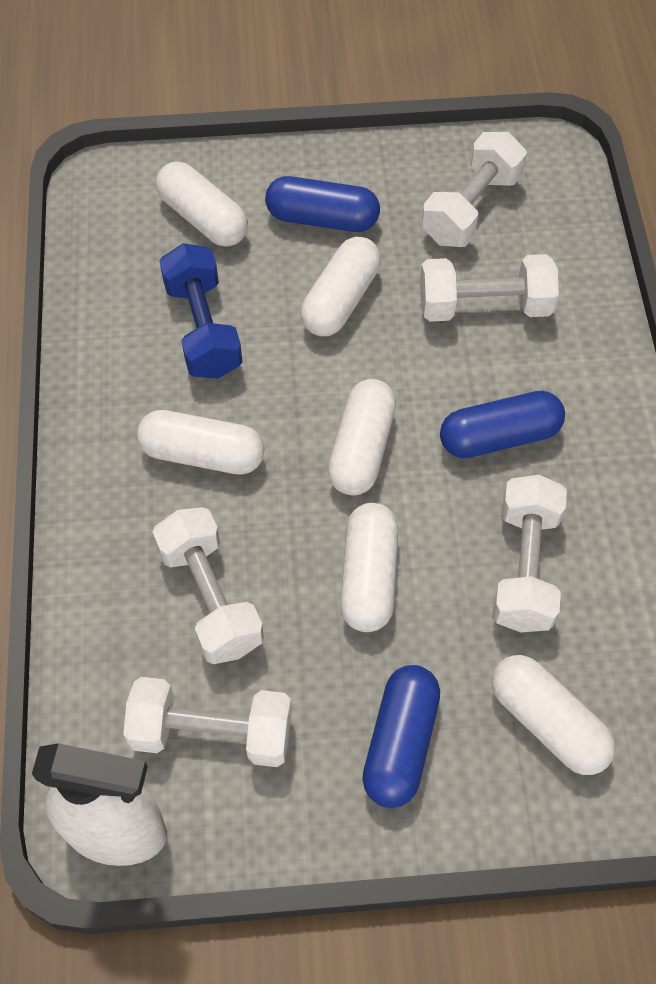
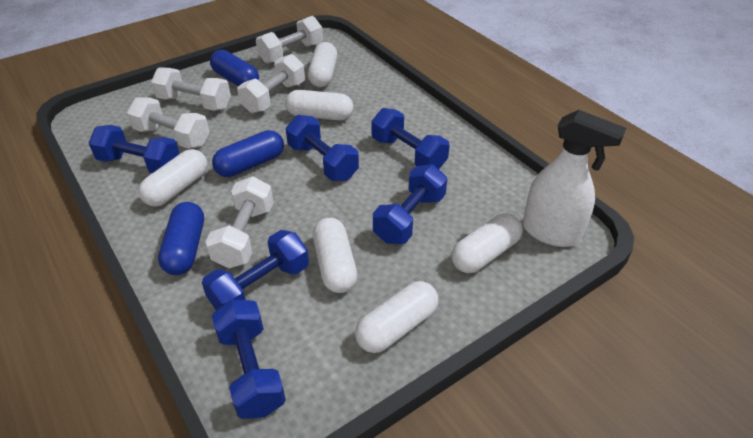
blue dumbbell: [159,243,243,379] = 1 -> [89,125,180,173] [202,230,309,310] [212,299,286,419] [286,115,359,181] [372,108,450,169] [373,164,447,244] = 6

